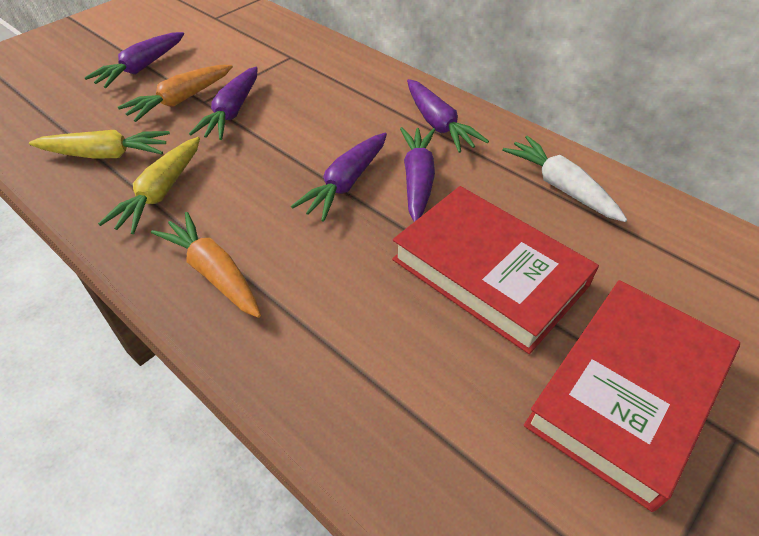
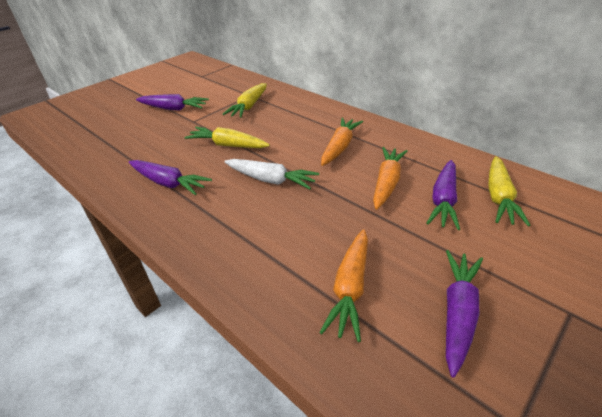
orange carrot: [118,65,233,122] [151,212,261,318] = 2 -> [319,229,368,342] [321,118,363,166] [373,147,408,210] = 3
purple carrot: [84,32,184,88] [189,67,258,140] [291,133,387,221] [400,127,435,222] [407,79,489,153] = 5 -> [129,160,212,195] [136,94,209,111] [426,160,460,230] [446,250,483,377] = 4
red book: [392,186,599,354] [524,280,740,512] = 2 -> none = 0
yellow carrot: [29,130,170,159] [98,137,200,234] = 2 -> [184,127,270,148] [223,83,267,118] [488,156,531,227] = 3

